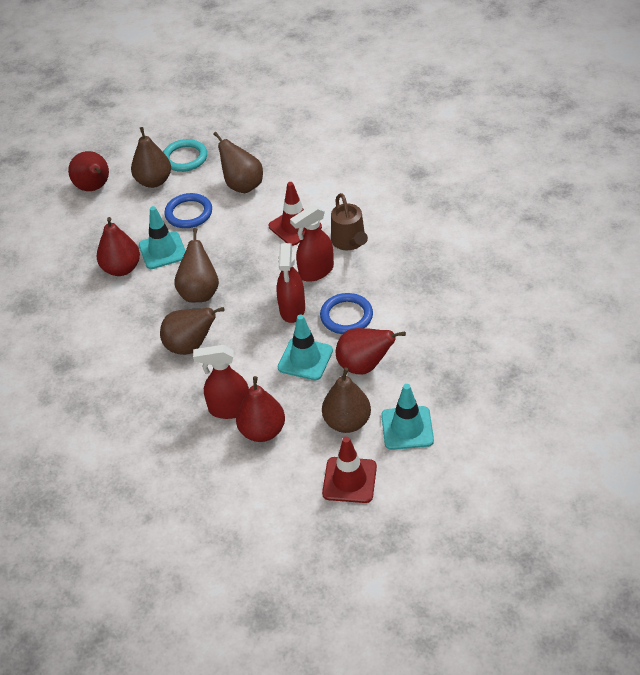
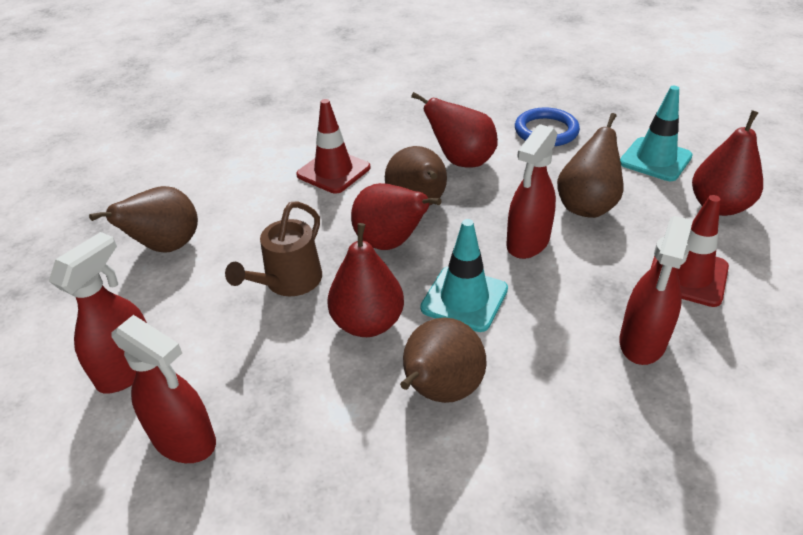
blue ring: [164,193,212,228] [320,293,373,334] = 2 -> [515,107,580,146] = 1
brown pear: [131,127,171,188] [160,307,225,355] [174,228,219,302] [213,132,263,193] [322,367,371,433] = 5 -> [89,186,198,252] [385,146,447,206] [400,318,487,403] [557,113,623,218] = 4
red spray bottle: [193,345,249,419] [276,243,305,323] [290,205,334,282] = 3 -> [49,232,147,394] [111,315,216,463] [506,124,558,259] [619,216,693,365] = 4
turquoise ring: [163,139,207,172] = 1 -> none = 0
turquoise traffic cone: [139,206,186,269] [278,314,333,380] [381,384,434,450] = 3 -> [420,219,508,332] [620,86,693,181] = 2

